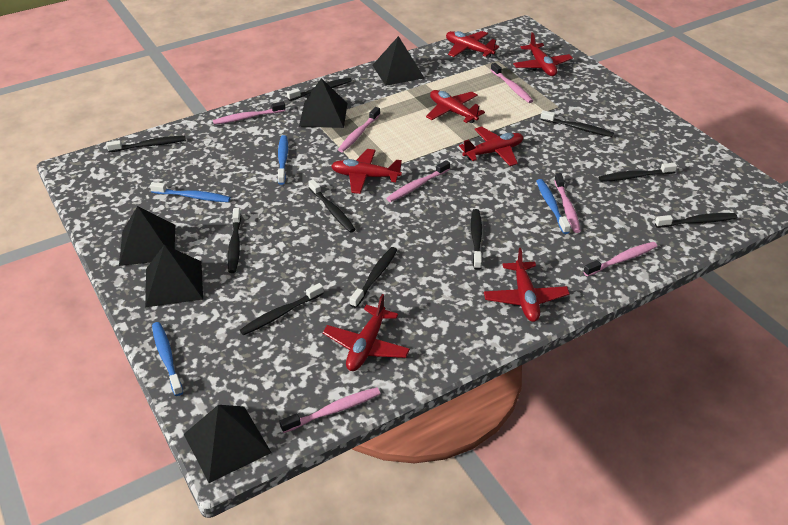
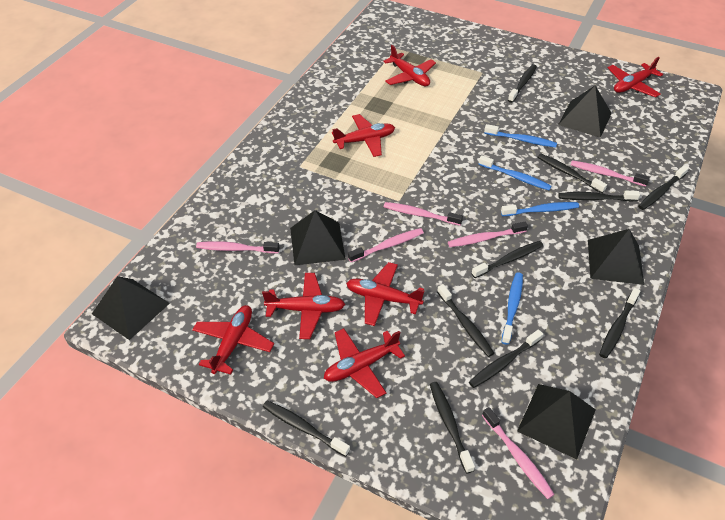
pink toothbrush: [213,102,285,125] [280,387,380,433] [338,107,380,152] [386,160,450,202] [491,63,533,103] [554,173,581,233] [583,242,657,276] = 7 -> [196,241,280,253] [348,228,424,262] [384,202,463,226] [448,222,528,247] [482,407,555,499] [571,160,650,187] = 6

